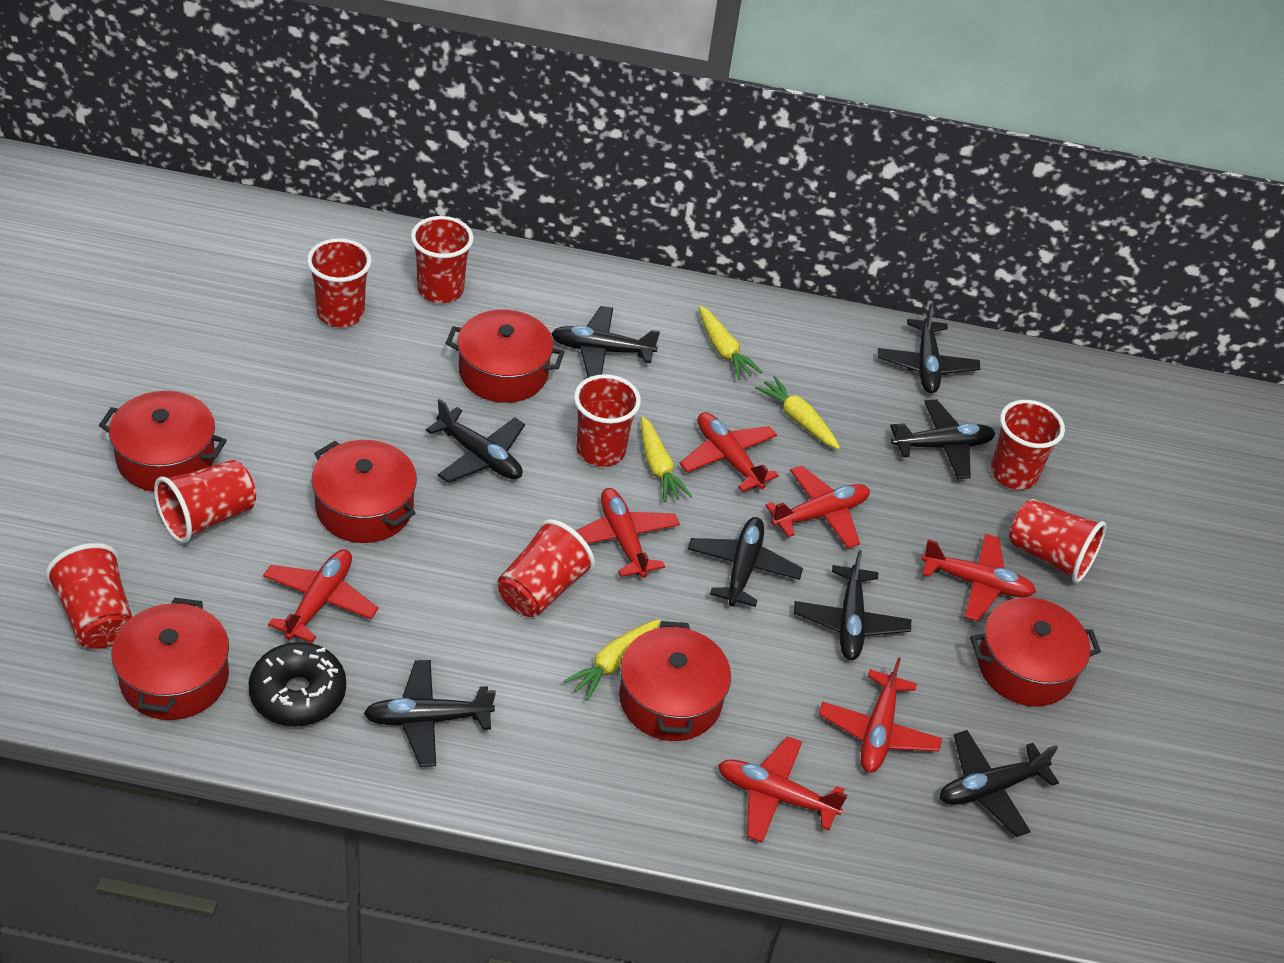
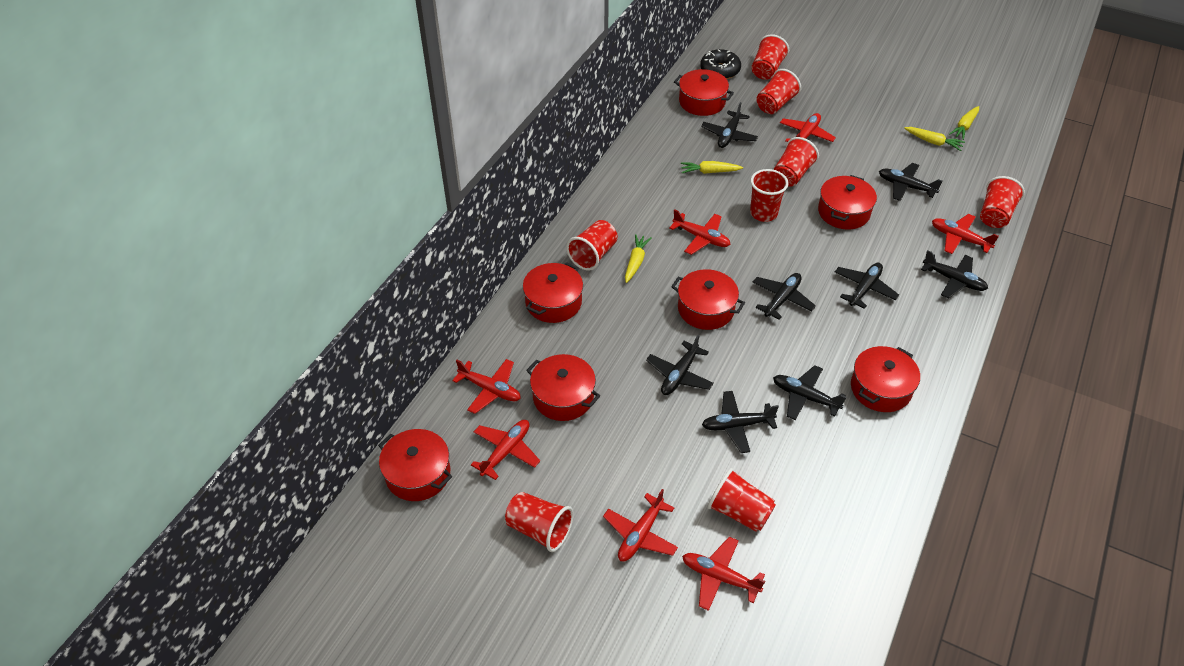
red pot: [99,391,227,492] [111,597,229,720] [312,440,417,543] [446,309,565,403] [619,621,731,741] [970,597,1101,706] = 6 -> [378,429,452,501] [523,262,583,323] [526,354,600,421] [671,269,745,330] [674,69,734,116] [818,175,877,230] [851,346,920,412] = 7

